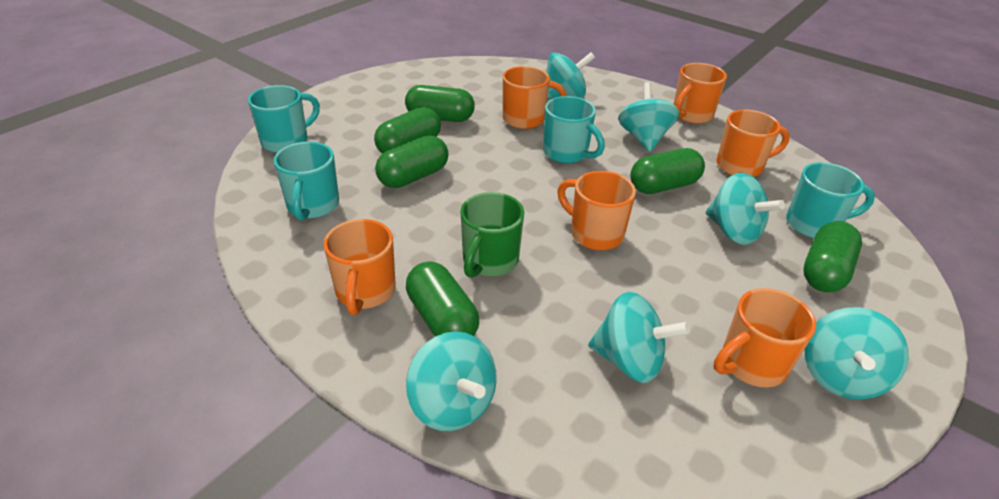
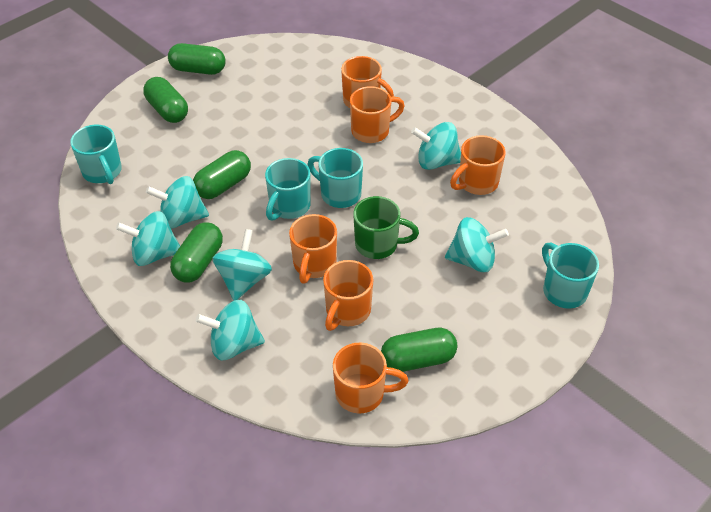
green capsule: [374,107,441,154] [375,136,449,188] [405,85,475,122] [406,261,479,337] [630,148,705,194] [803,221,862,292] = 6 -> [143,77,188,123] [168,43,226,75] [170,222,223,283] [193,150,251,199] [381,328,457,372] = 5

